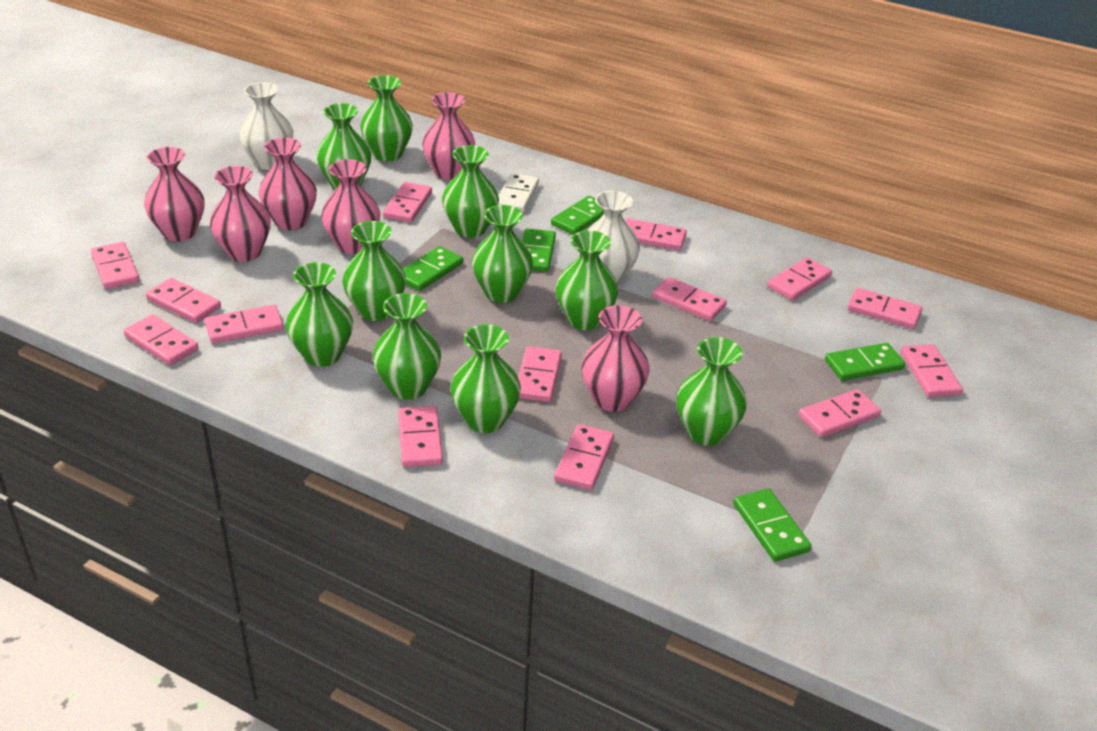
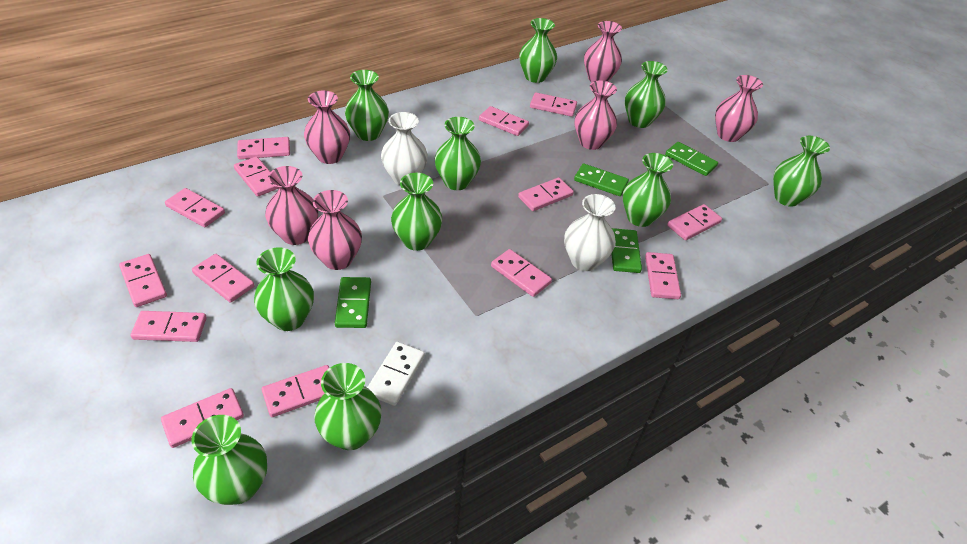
green domino: [403,246,463,291] [522,228,556,272] [551,196,604,235] [733,488,812,562] [825,343,905,381] = 5 -> [335,277,371,328] [574,164,629,196] [612,228,642,273] [665,142,718,176] = 4

